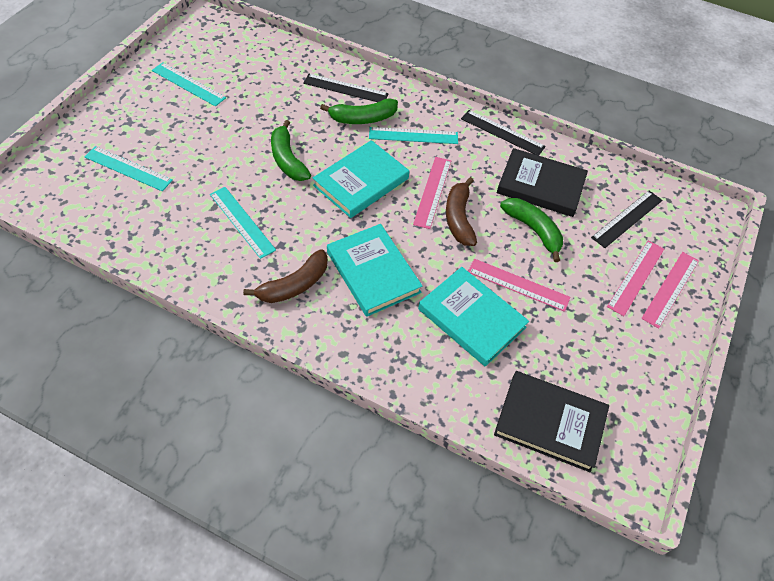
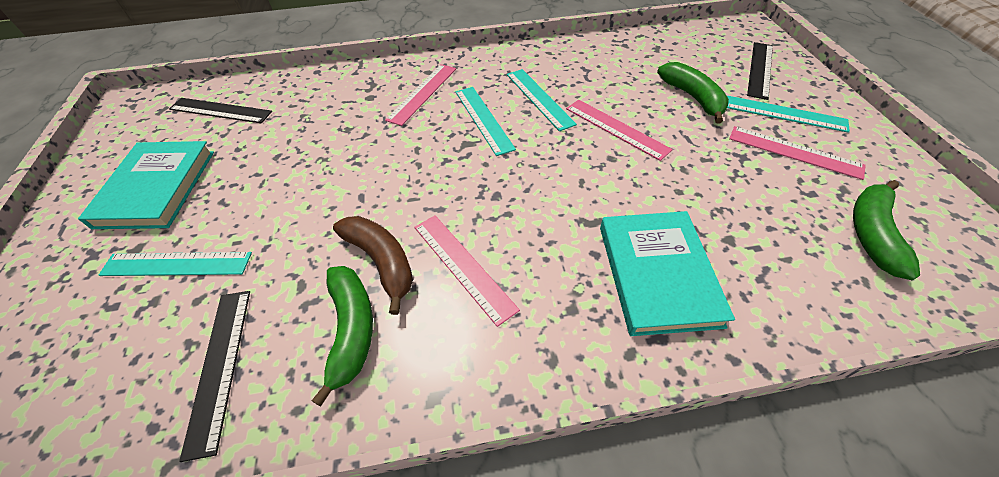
black book: [494,371,609,472] [497,148,588,217] = 2 -> none = 0
brown banana: [243,249,328,303] [446,177,477,246] = 2 -> [333,216,413,315] = 1
turquoise book: [313,140,409,218] [327,224,422,317] [418,267,529,367] = 3 -> [78,141,214,229] [600,211,735,336] = 2

